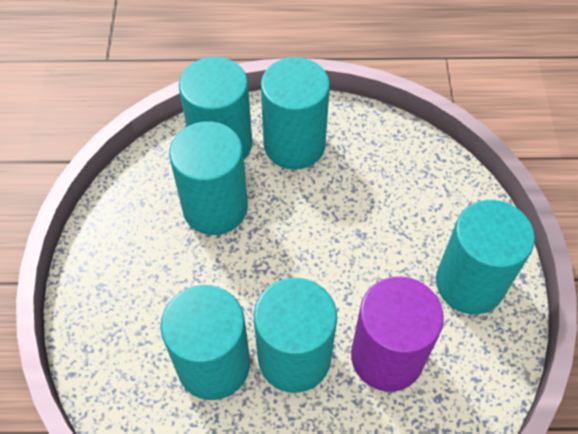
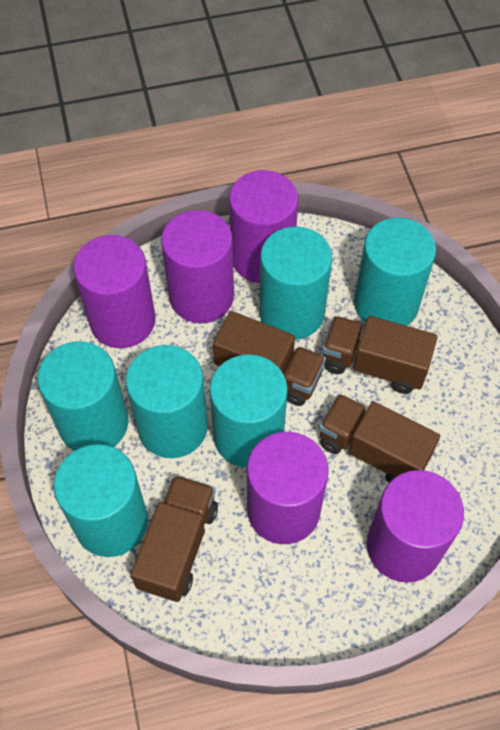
brown truck: none = 0 -> [131,475,218,602] [213,311,326,406] [319,394,440,483] [322,316,438,394] = 4
purple cylinder: [351,276,444,392] = 1 -> [73,235,156,348] [161,210,234,323] [229,170,298,283] [247,432,329,544] [367,470,464,583] = 5

